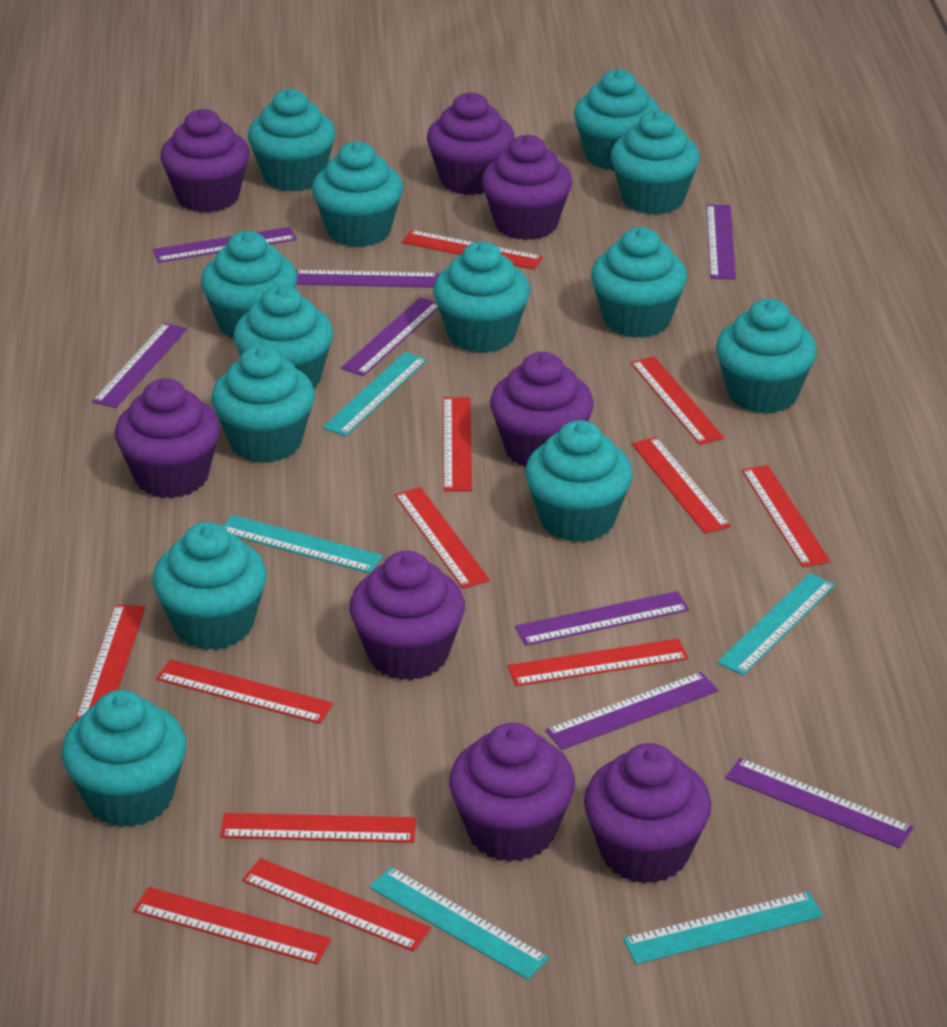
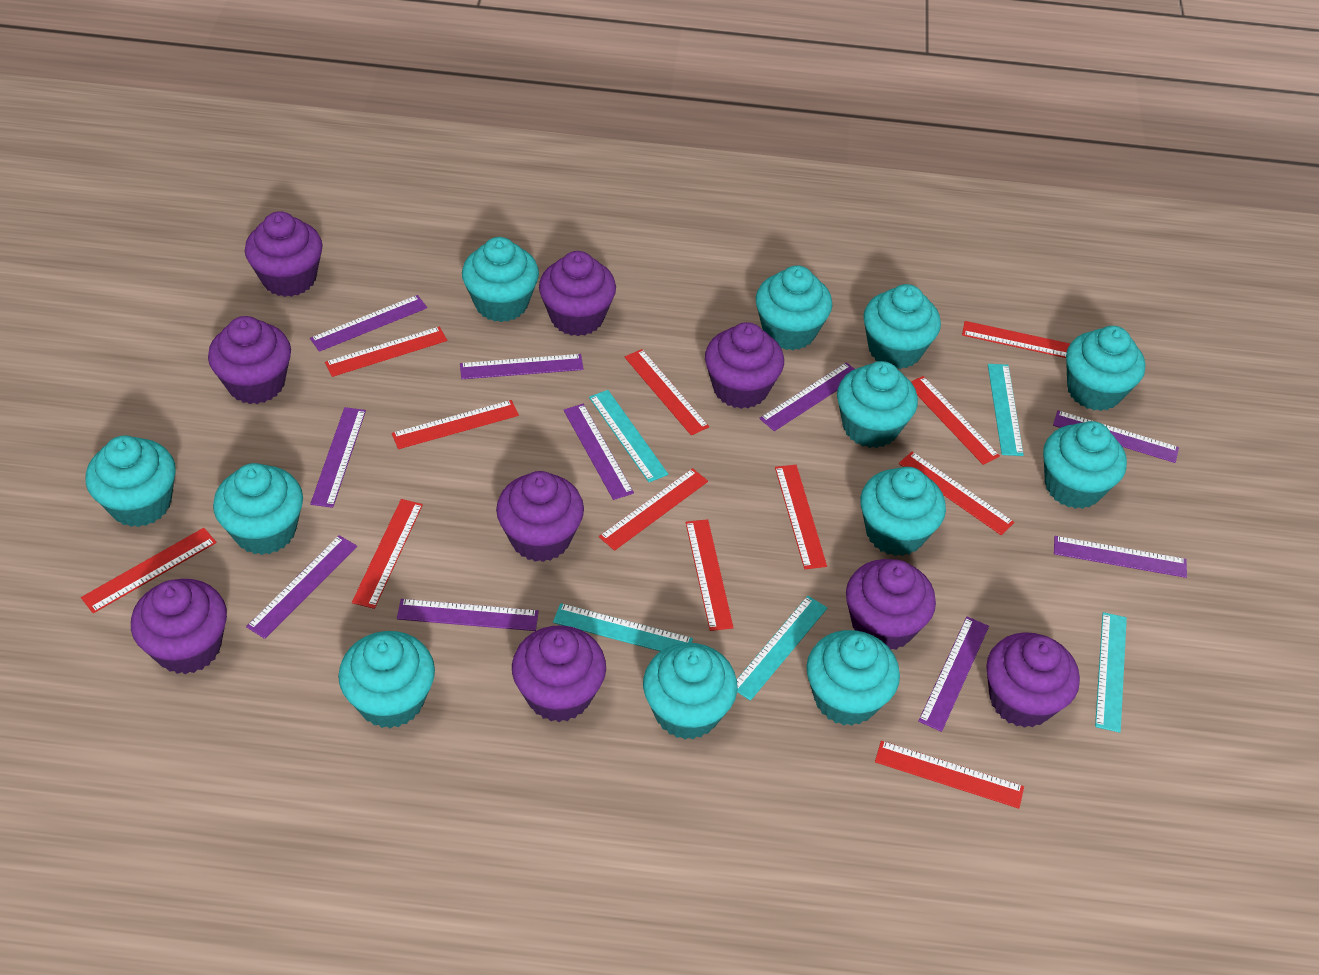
purple cupcake: [115,378,220,498] [160,109,249,213] [349,551,465,680] [427,92,515,195] [449,723,575,862] [482,135,572,240] [490,352,594,467] [584,743,711,884] = 8 -> [131,579,227,674] [208,316,291,404] [245,211,323,297] [496,471,584,562] [512,625,606,722] [539,251,616,336] [705,322,784,409] [846,559,936,650] [986,632,1080,728] = 9
purple ruler: [92,323,187,408] [153,227,297,263] [296,270,439,288] [341,297,439,376] [515,591,689,646] [545,672,718,750] [706,205,736,279] [725,758,914,849] = 8 -> [246,535,357,639] [310,295,427,352] [310,407,366,508] [397,599,539,631] [460,354,584,379] [563,404,634,500] [759,362,855,431] [918,617,989,732] [1053,410,1179,463] [1054,536,1187,578] = 10
turquoise cupcake: [62,690,186,828] [153,522,267,650] [201,231,298,338] [211,345,315,463] [234,285,333,389] [248,89,335,192] [312,142,403,247] [433,242,530,353] [525,420,633,542] [574,69,660,171] [591,227,687,338] [611,111,700,215] [716,299,817,414] = 13 -> [86,435,176,527] [213,463,303,555] [338,631,435,728] [462,237,539,322] [643,643,738,739] [756,265,833,350] [807,630,900,726] [837,361,918,448] [860,467,946,556] [863,284,941,369] [1043,421,1127,509] [1066,326,1145,411] = 12

